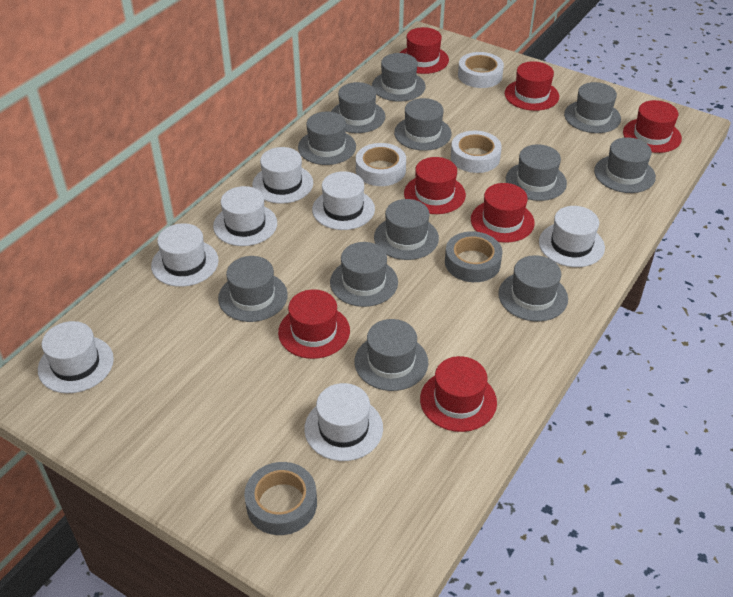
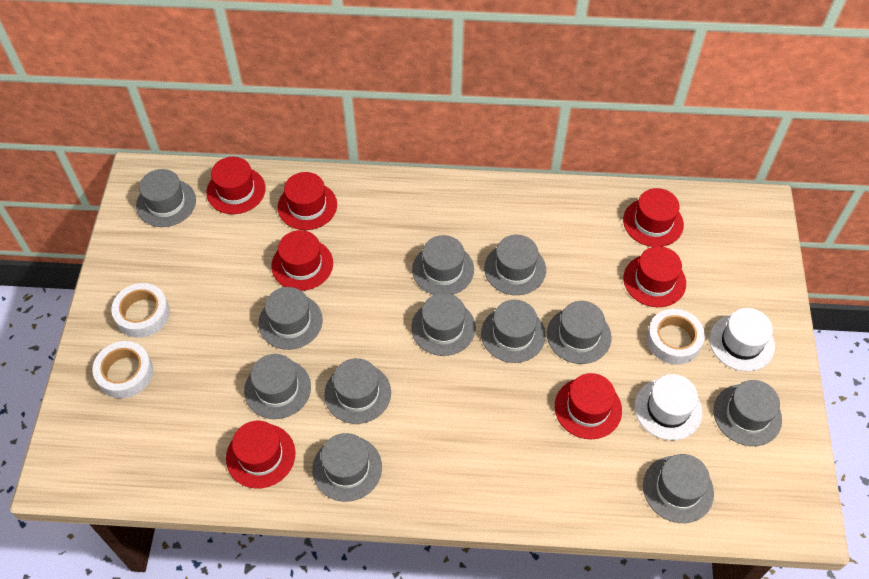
grey tape: [244,462,317,535] [445,231,503,282] = 2 -> none = 0
white hat: [38,321,114,393] [151,223,219,287] [213,186,277,246] [252,147,313,204] [304,383,383,461] [312,171,375,230] [539,206,605,267] = 7 -> [634,374,702,440] [709,308,775,371] = 2

